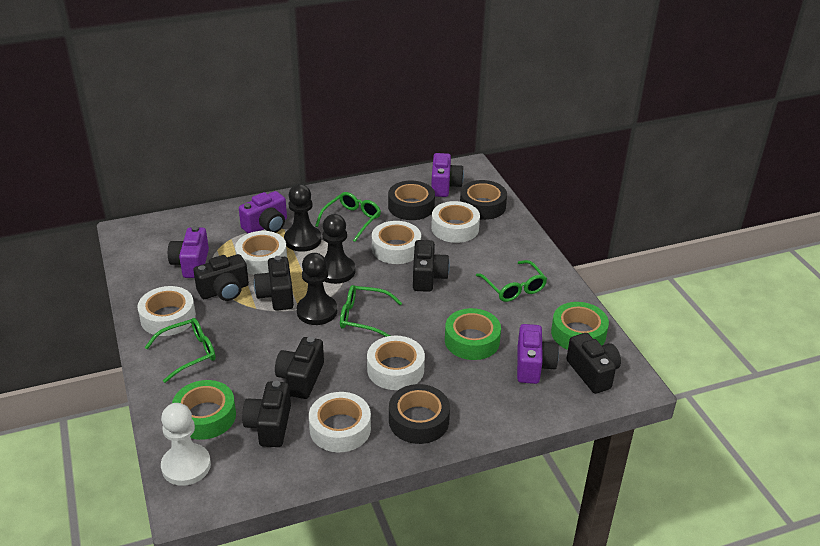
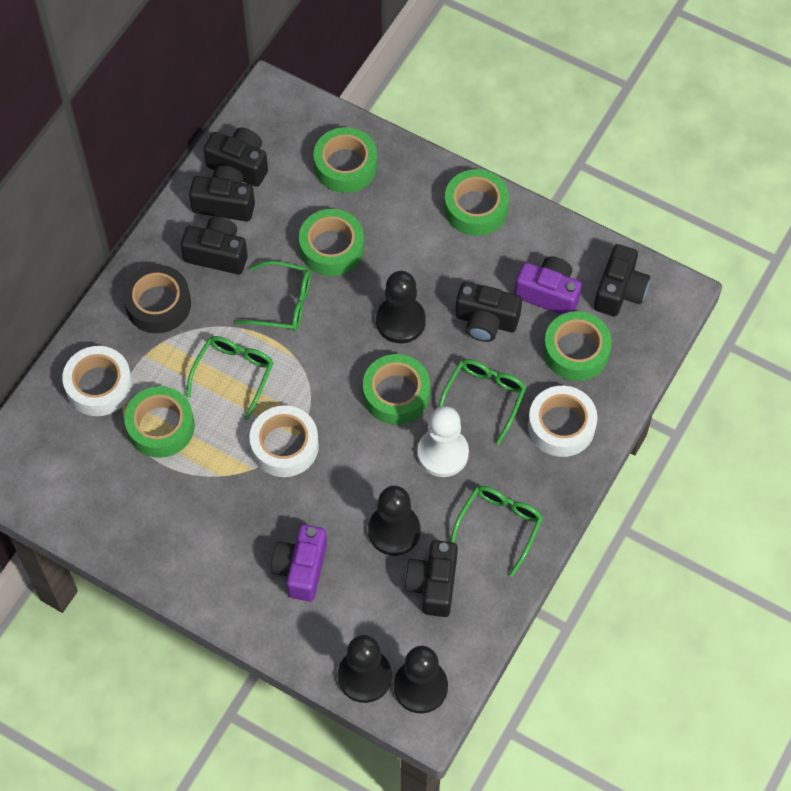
black pawn: [284,184,321,252] [297,253,337,325] [322,214,356,284] = 3 -> [338,635,392,703] [368,486,420,556] [376,271,426,343] [394,646,448,714] = 4
black tape: [388,181,435,220] [389,384,450,444] [460,180,507,220] = 3 -> [123,265,191,333] = 1
green tape: [172,380,236,440] [445,308,501,360] [551,302,609,350] = 3 -> [124,386,195,458] [299,209,364,276] [313,127,377,193] [363,354,430,425] [444,169,509,236] [543,311,612,381] = 6
purple camera: [168,226,209,278] [239,191,287,233] [431,153,464,197] [517,324,559,384] = 4 -> [271,525,327,602] [515,256,582,315] = 2
white tape: [137,286,196,336] [235,231,287,275] [309,392,371,452] [367,336,425,390] [372,221,421,264] [431,201,480,243] = 6 -> [62,346,133,416] [249,405,319,477] [528,386,597,457] = 3

